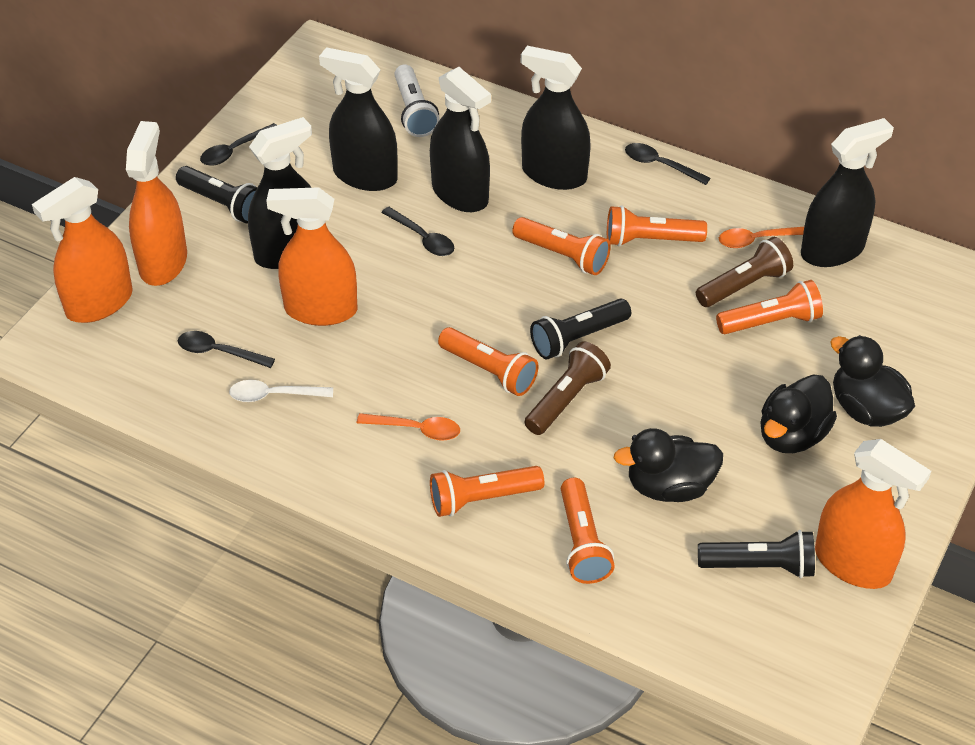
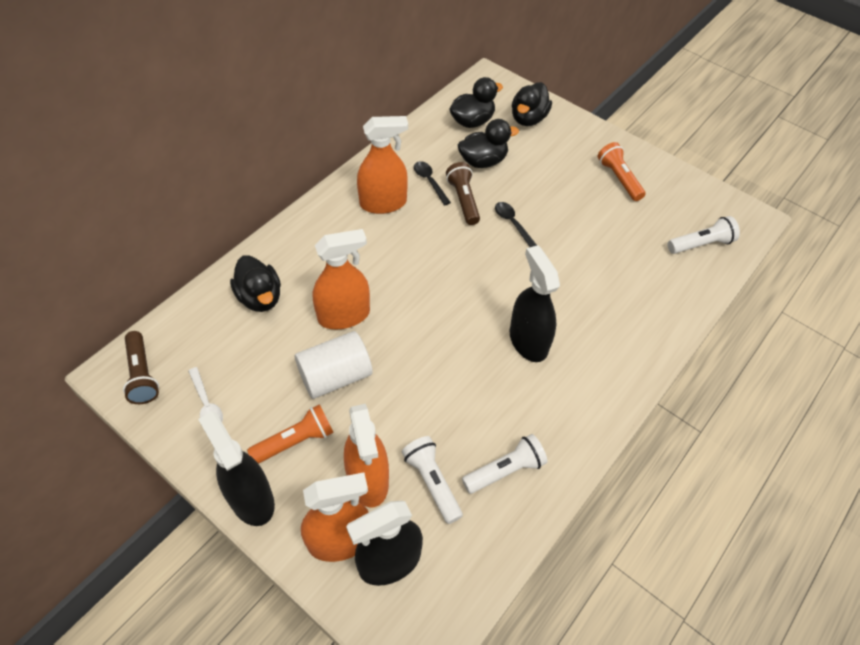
black duck: [614,428,723,502] [760,374,837,453] [830,335,915,427] = 3 -> [230,256,281,312] [450,77,503,128] [458,119,519,168] [512,82,552,126] = 4
black flashlight: [176,166,257,224] [530,299,631,359] [698,530,815,578] = 3 -> none = 0
black spoon: [178,331,275,368] [200,123,277,166] [381,207,454,256] [625,143,710,185] = 4 -> [414,161,451,205] [495,202,537,247] = 2
black spray bottle: [248,117,312,269] [319,47,398,191] [430,67,491,212] [521,46,591,190] [801,118,894,267] = 5 -> [198,412,275,526] [346,501,423,586] [510,245,560,362] = 3
orange flashlight: [430,466,544,517] [438,327,538,396] [512,217,611,275] [561,478,615,584] [607,206,707,247] [716,280,823,334] = 6 -> [247,404,333,464] [598,142,645,201] = 2
orange spoon: [357,413,460,441] [719,227,804,248] = 2 -> none = 0
white cylinder: none = 0 -> [295,331,373,399] = 1
white flashlight: [394,64,440,137] = 1 -> [402,436,463,524] [462,434,548,494] [668,216,740,254] = 3

